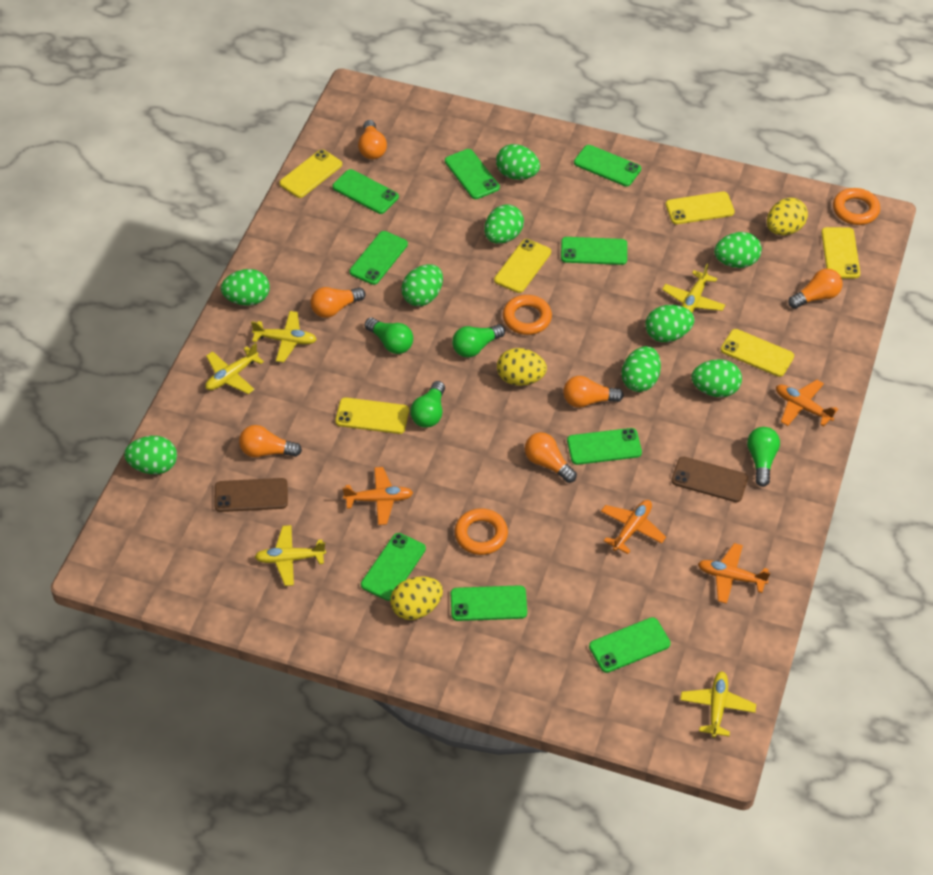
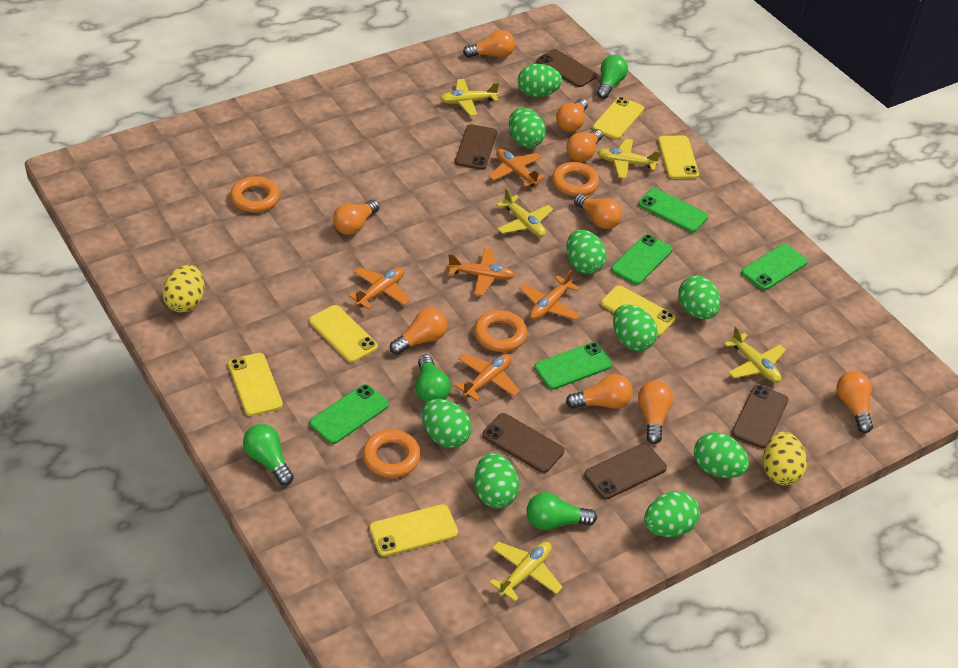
brown phone: [214,478,288,512] [671,457,748,502] = 2 -> [455,124,497,170] [482,413,564,473] [537,49,597,87] [584,443,667,499] [732,385,789,449] = 5
green phone: [332,169,399,214] [349,231,408,285] [361,533,426,601] [445,149,500,199] [451,585,527,621] [561,237,627,265] [567,428,642,465] [574,145,641,186] [589,617,671,673] = 9 -> [309,384,389,444] [534,342,613,390] [611,234,672,285] [638,188,708,232] [741,244,808,290] = 5
orange light bulb: [239,425,302,457] [310,287,365,318] [358,120,387,159] [525,432,577,483] [563,376,624,408] [788,268,843,309] = 6 -> [333,200,380,235] [390,308,447,355] [463,30,515,58] [556,99,588,132] [566,129,603,162] [566,374,633,409] [574,194,622,229] [638,381,673,444] [837,371,873,433] = 9
orange plane: [342,467,413,525] [601,500,666,554] [698,543,770,604] [776,380,838,426] = 4 -> [348,267,410,310] [448,248,515,296] [455,354,520,401] [489,149,545,187] [519,270,580,320] = 5
orange ring: [454,508,508,555] [503,295,552,335] [833,188,880,225] = 3 -> [230,176,280,213] [363,429,421,478] [474,310,527,352] [552,162,599,197] = 4
yellow egg: [390,576,443,620] [497,348,547,386] [767,198,808,235] = 3 -> [162,265,204,313] [763,432,807,485] = 2

